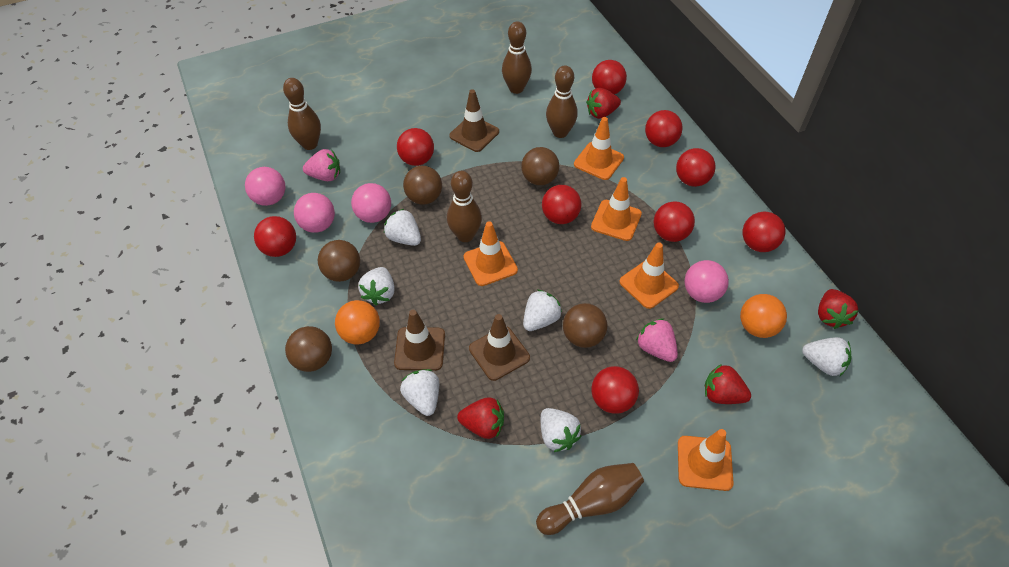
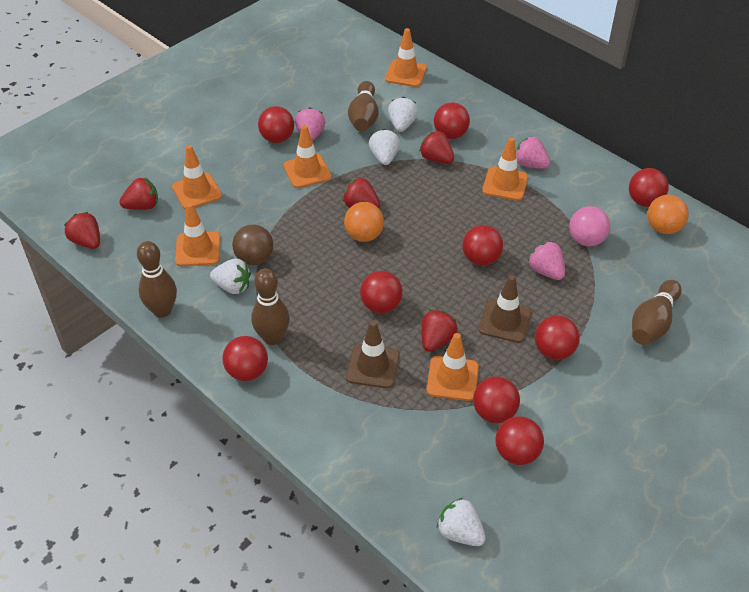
brown ball: [285,326,332,372] [318,240,360,282] [403,166,442,205] [521,147,559,185] [563,303,608,348] = 5 -> [232,224,273,265] = 1
brown bowling pin: [283,78,321,150] [447,171,482,242] [502,21,532,94] [536,463,644,535] [546,66,578,138] = 5 -> [137,241,177,318] [251,269,290,345] [348,81,379,132] [632,280,682,345] = 4
brown traffic cone: [394,310,445,371] [449,89,499,152] [469,314,530,381] = 3 -> [346,320,400,388] [479,275,532,343] = 2
orange traffic cone: [464,221,518,286] [574,117,624,180] [591,177,642,241] [619,242,679,309] [678,429,733,491] = 5 -> [172,145,222,209] [175,203,221,266] [283,125,332,188] [385,28,427,87] [427,333,479,401] [482,137,528,201] = 6
pink ball: [245,167,285,206] [294,193,335,233] [351,183,391,223] [685,260,729,303] = 4 -> [569,206,610,246] = 1
pink strawberry: [303,149,340,181] [636,318,678,362] = 2 -> [295,107,326,141] [516,136,550,169] [528,241,565,280] = 3
red strawberry: [457,398,504,439] [586,88,621,119] [705,364,751,404] [818,289,858,329] = 4 -> [64,212,100,249] [119,177,158,210] [343,177,380,208] [419,131,454,164] [421,310,458,352] = 5
white strawberry: [358,267,395,305] [384,209,421,246] [400,369,439,416] [523,290,562,331] [541,408,581,452] [802,337,851,376] = 6 -> [210,259,251,294] [369,129,400,165] [388,97,418,132] [437,498,486,546] = 4

